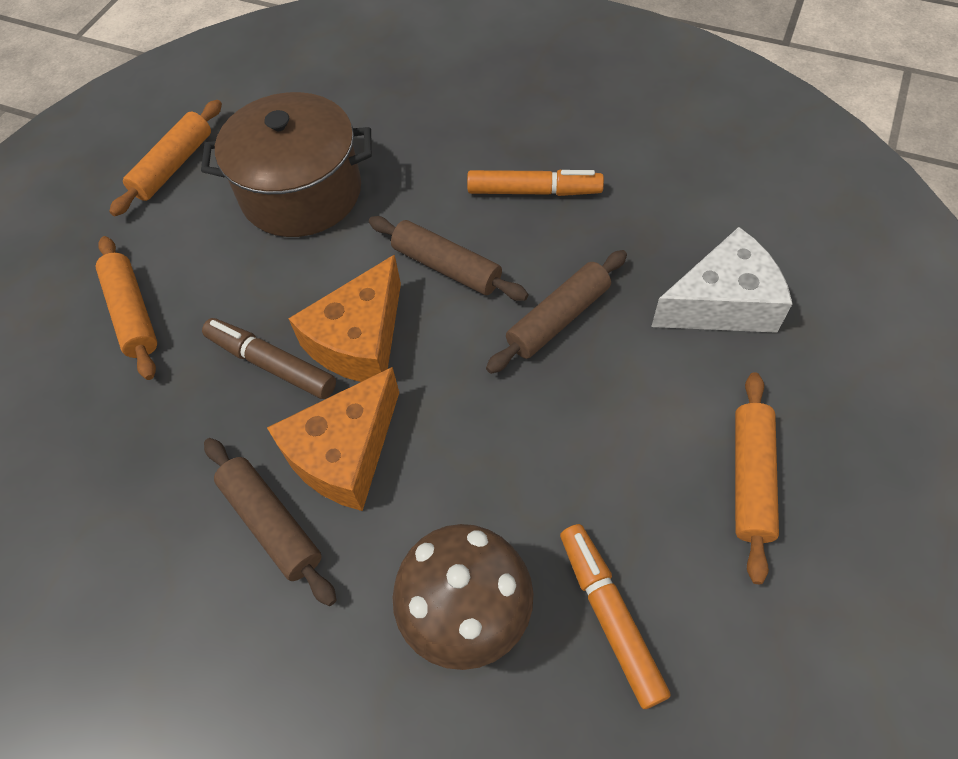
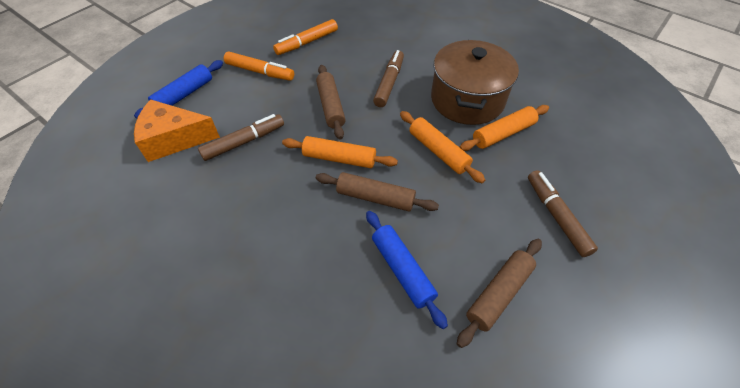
blue rolling pin: none = 0 -> [134,60,223,119] [366,211,448,329] = 2
brown marker: [202,318,336,399] = 1 -> [198,114,284,161] [373,50,404,107] [528,170,598,257] = 3
brown mushroom: [393,524,533,670] = 1 -> none = 0
orange cheese: [267,367,399,511] [288,254,401,382] = 2 -> [134,99,220,162] = 1
white cheese: [651,227,793,333] = 1 -> none = 0

